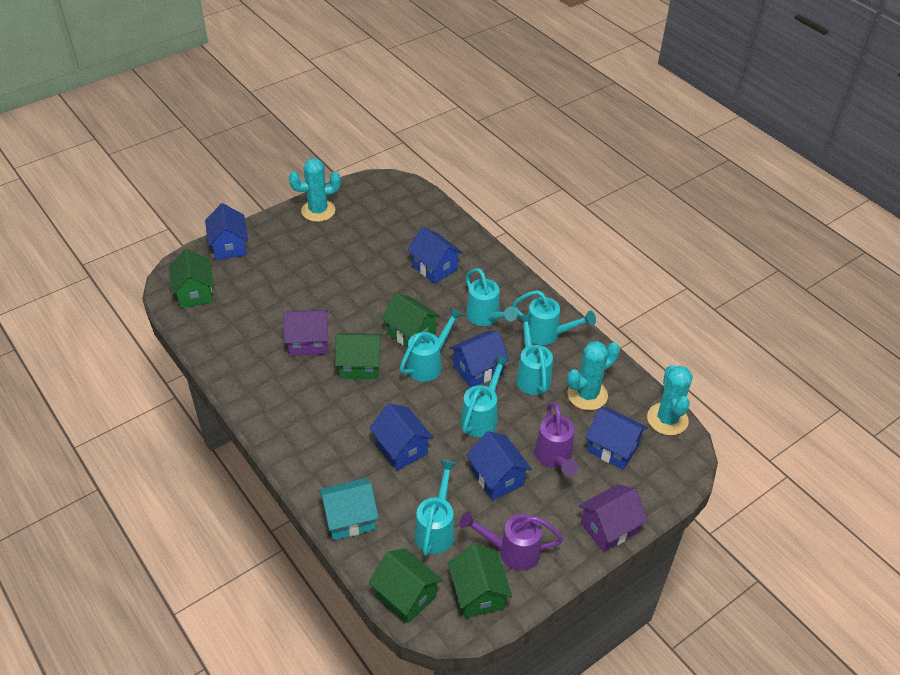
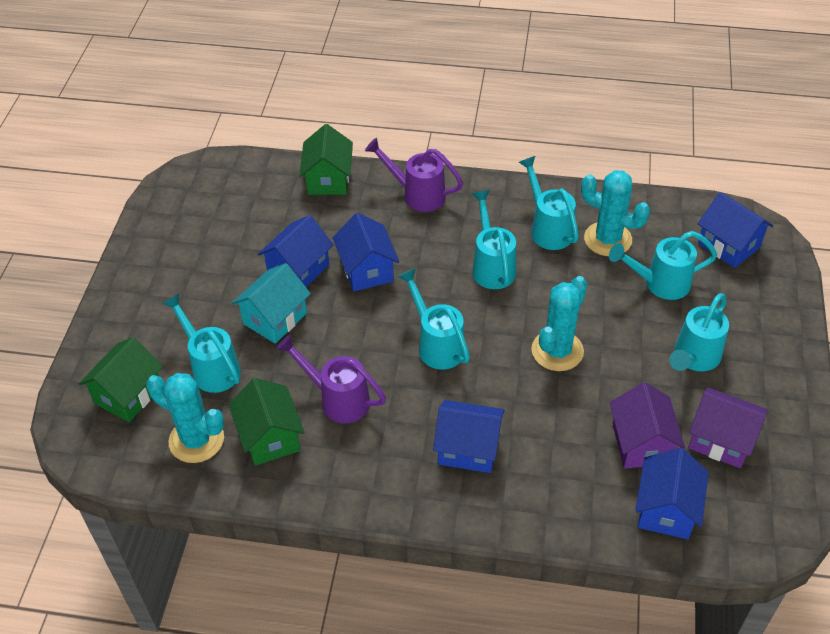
blue house: [205,203,248,260] [369,403,434,471] [407,227,463,284] [449,331,509,387] [466,431,532,500] [586,407,648,470] = 6 -> [258,215,333,287] [333,213,399,291] [433,400,505,473] [635,448,709,539] [698,192,773,268] = 5
green house: [169,249,214,308] [335,333,382,379] [369,548,443,624] [382,293,441,348] [448,544,512,618] = 5 -> [79,337,163,422] [229,378,305,466] [299,124,353,195] = 3

